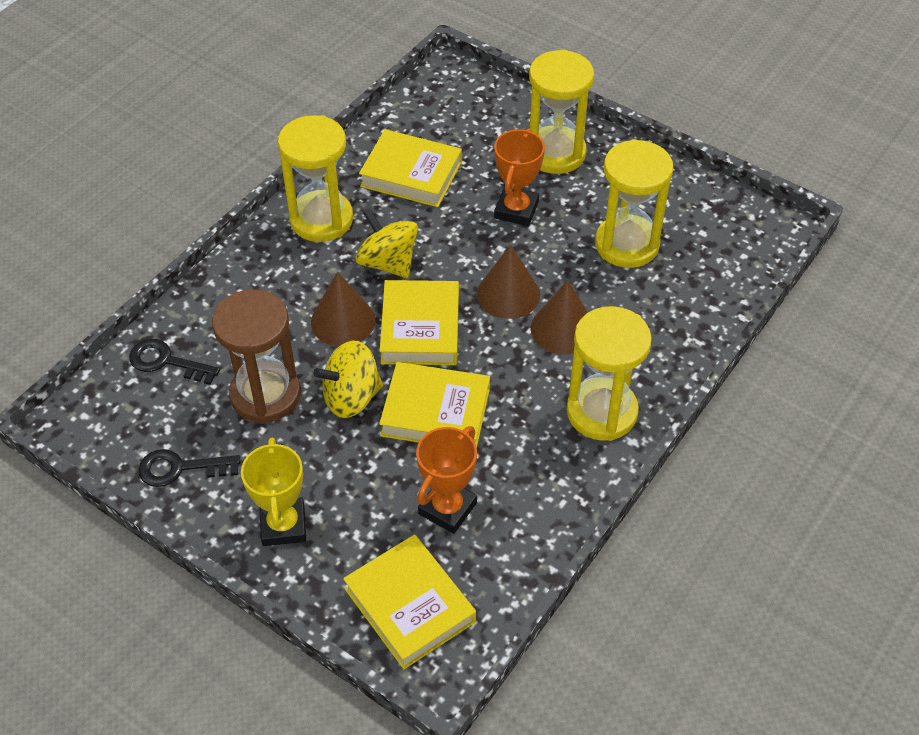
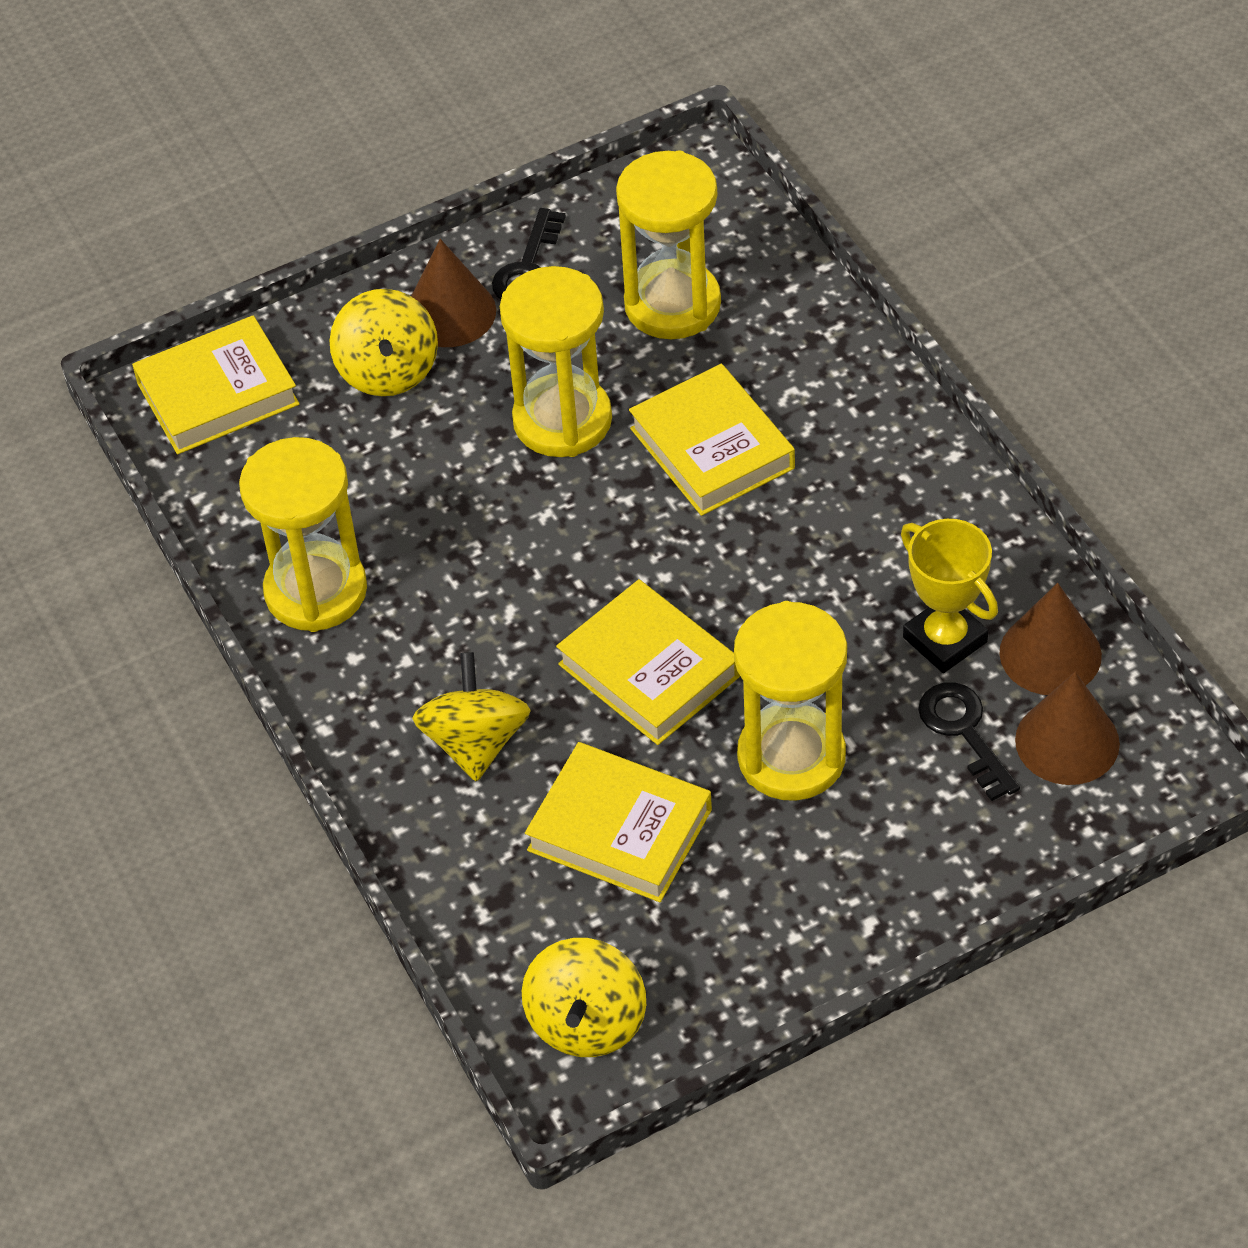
brown hourglass: [212,289,301,424] = 1 -> none = 0
orange trophy: [416,426,477,534] [494,128,545,226] = 2 -> none = 0
yellow spinning top: [314,341,383,418] [355,208,418,278] = 2 -> [329,289,438,396] [412,652,531,782] [522,938,646,1057] = 3

